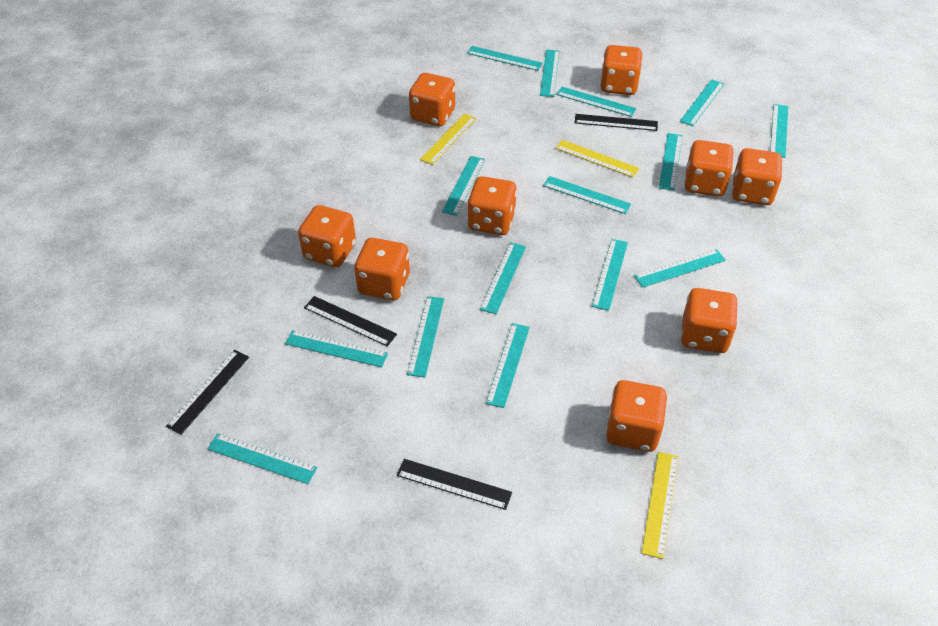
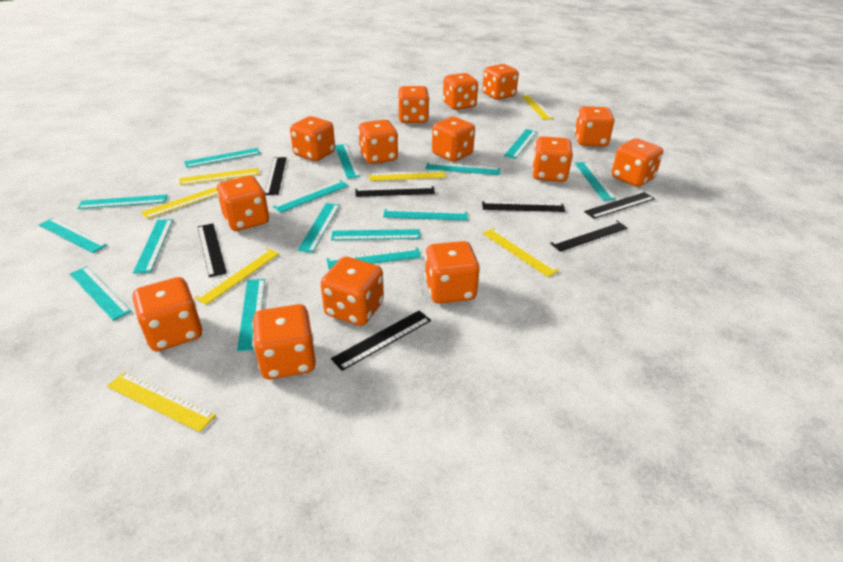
black ruler: [166,350,249,435] [304,296,397,347] [397,459,512,510] [575,114,658,131] = 4 -> [197,223,227,277] [265,157,287,195] [331,310,431,371] [355,186,435,197] [482,201,565,212] [550,220,627,252] [584,192,655,219] = 7
orange dice: [298,205,356,267] [354,238,410,300] [409,73,455,126] [467,176,517,235] [600,45,642,95] [606,380,668,452] [681,288,738,353] [684,140,733,196] [732,148,782,205] = 9 -> [132,277,202,351] [217,176,269,231] [252,304,316,379] [290,116,335,161] [321,257,384,326] [358,120,398,164] [398,86,429,123] [425,241,480,304] [432,117,475,162] [443,73,478,110] [482,64,519,100] [532,136,573,182] [574,106,614,147] [612,138,663,187] = 14
yellow ruler: [420,114,477,165] [556,140,639,177] [642,452,678,559] = 3 -> [107,372,216,432] [141,187,217,219] [179,168,260,185] [194,248,279,305] [369,170,446,181] [483,228,559,277] [522,95,554,120] = 7

